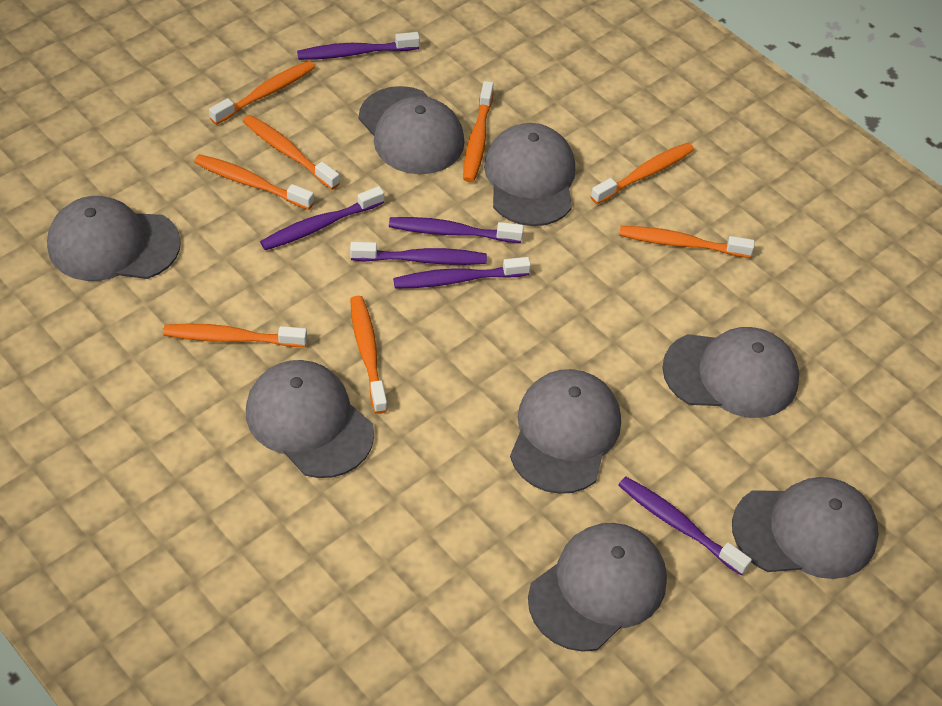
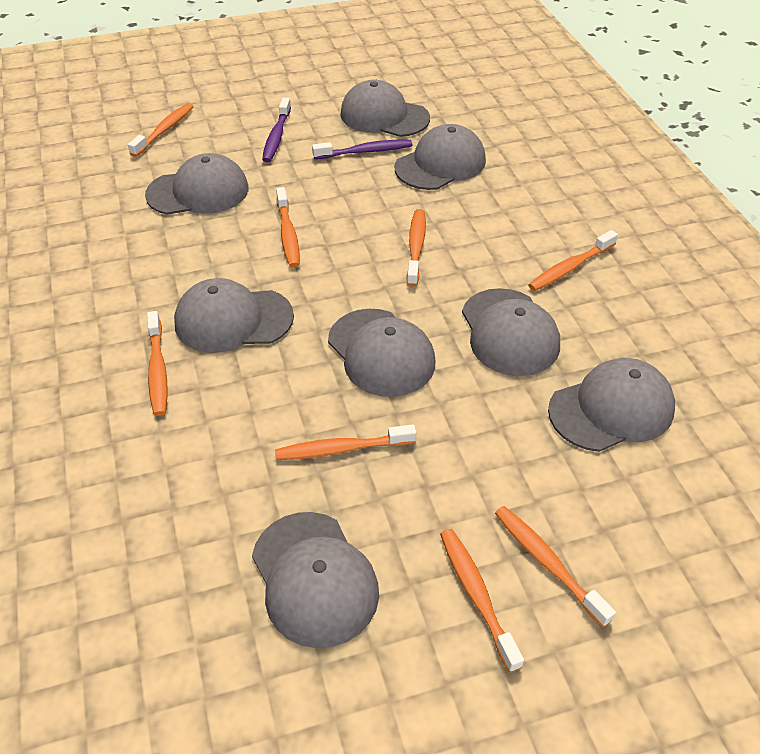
purple toothbrush: [260,186,384,250] [297,32,420,60] [350,242,487,265] [389,217,524,243] [393,257,531,288] [618,476,752,575] = 6 -> [262,98,291,162] [312,140,413,159] = 2

